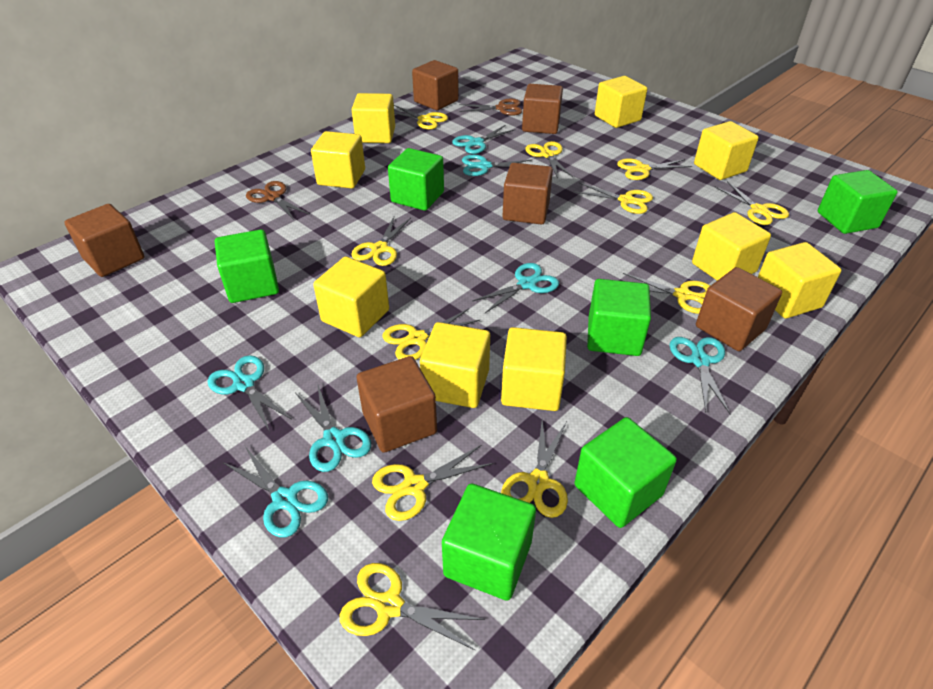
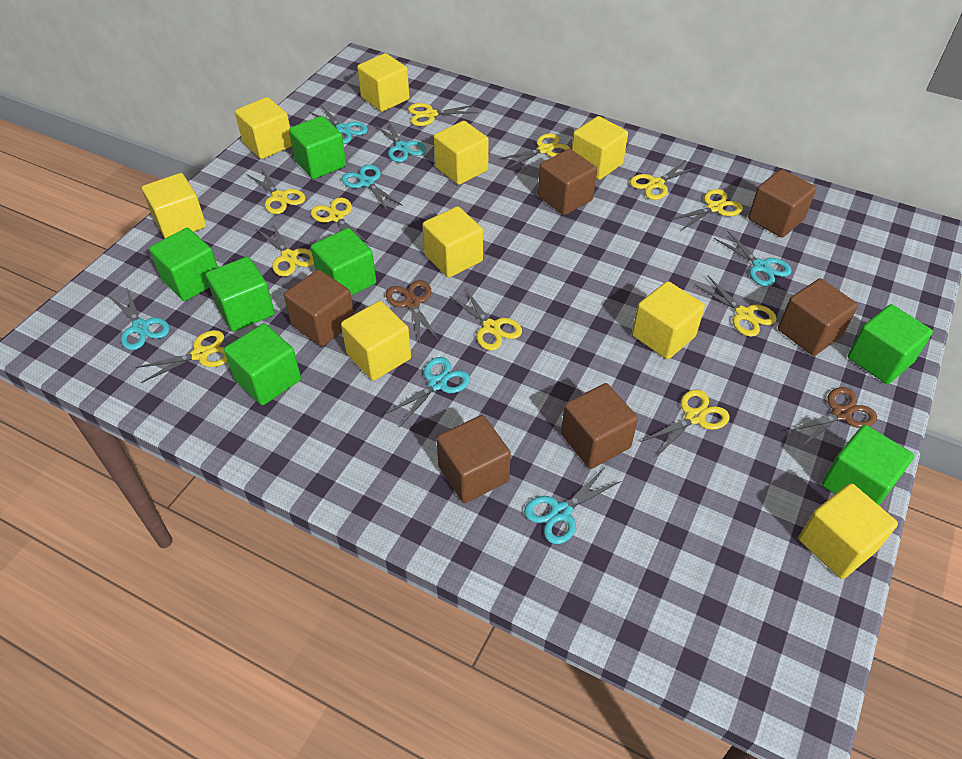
green cube: [215,229,279,303] [388,148,444,211] [442,484,536,601] [574,417,677,528] [587,279,651,356] [818,170,898,234] = 6 -> [149,228,218,301] [206,257,275,332] [224,323,301,405] [289,116,346,179] [311,228,376,296] [821,425,914,505] [848,304,933,384] = 7

